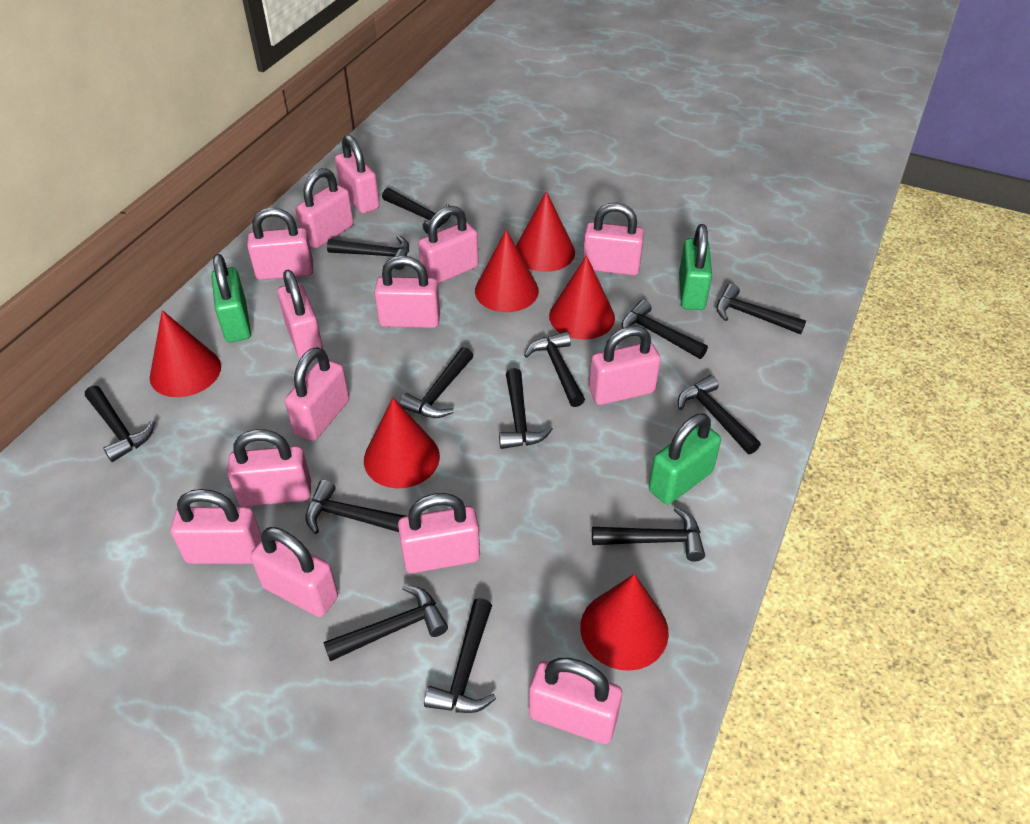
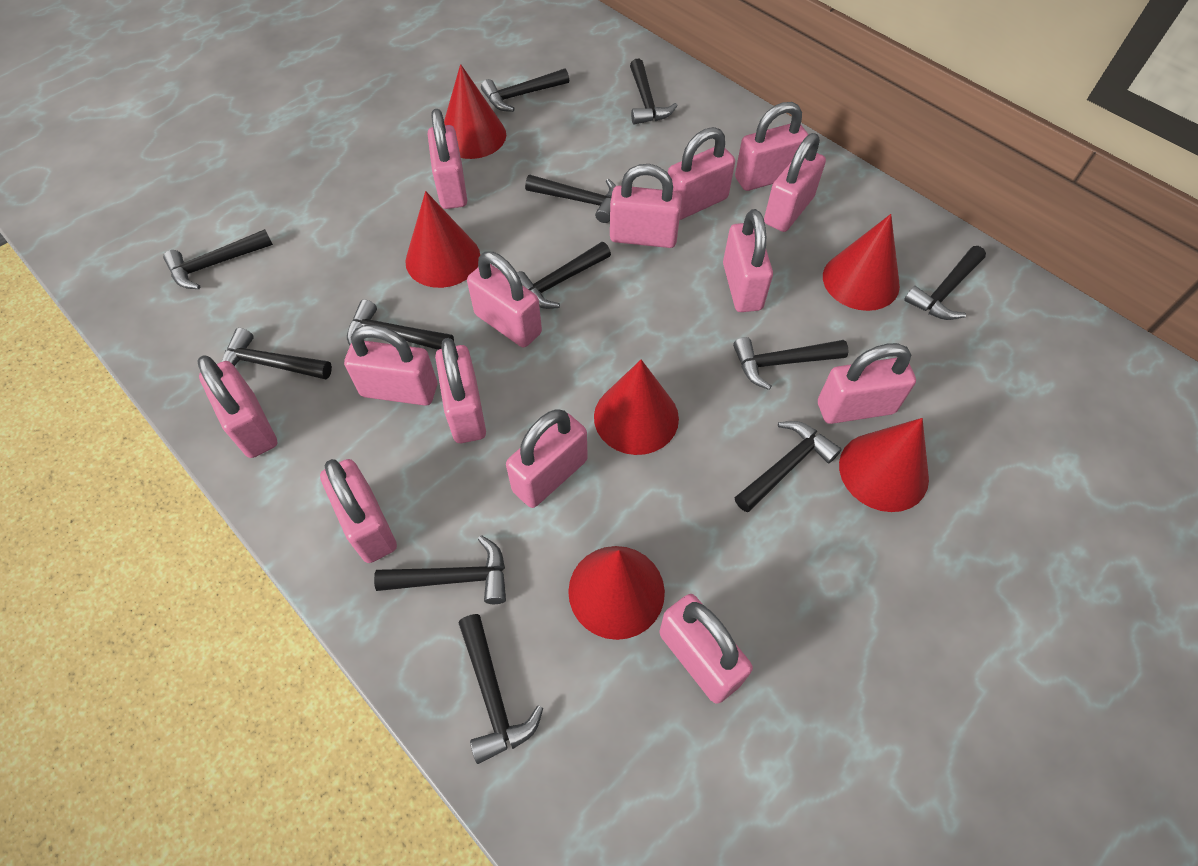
black hammer: [85,386,155,462] [305,480,406,534] [323,585,448,661] [327,235,409,270] [382,188,451,234] [399,347,474,418] [424,598,496,713] [499,368,553,449] [524,331,585,407] [592,507,705,562] [621,300,708,359] [678,375,761,454] [717,284,806,334] = 13 -> [163,229,273,289] [222,328,332,380] [347,299,454,350] [374,536,506,604] [458,614,543,764] [481,68,569,112] [517,242,611,309] [525,175,616,223] [630,59,678,125] [733,337,849,390] [735,421,842,512] [904,246,986,320] = 12
green padlock: [211,254,251,342] [649,414,721,505] [679,224,712,310] = 3 -> none = 0

